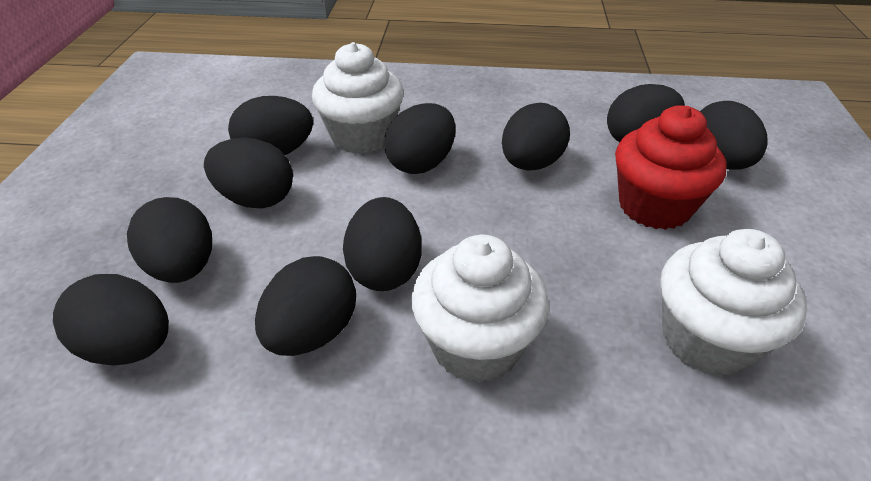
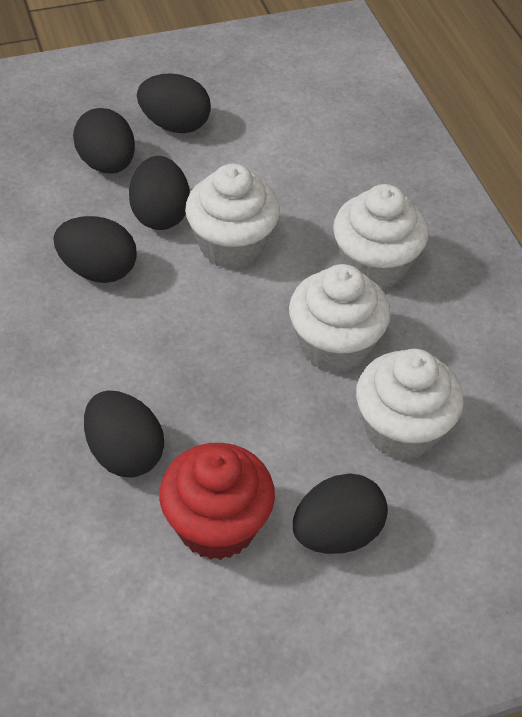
black egg: [53,274,169,366] [127,197,212,283] [204,138,293,208] [228,96,313,155] [255,256,356,356] [343,197,422,291] [384,103,456,174] [502,103,570,171] [607,84,685,142] [700,101,768,170] = 10 -> [54,216,137,283] [73,108,135,174] [84,391,164,477] [129,156,190,230] [137,73,211,133] [293,473,388,554] = 6
white cupcake: [312,42,404,154] [411,234,549,383] [660,229,807,376] = 3 -> [185,164,280,269] [289,264,391,373] [333,184,429,289] [356,349,464,460] = 4

